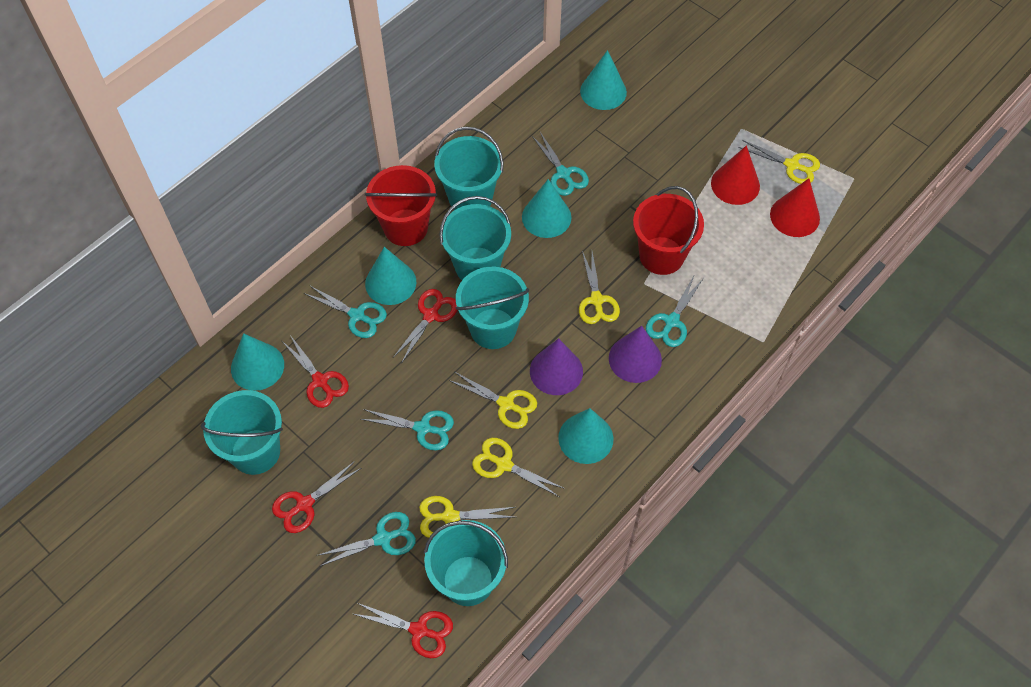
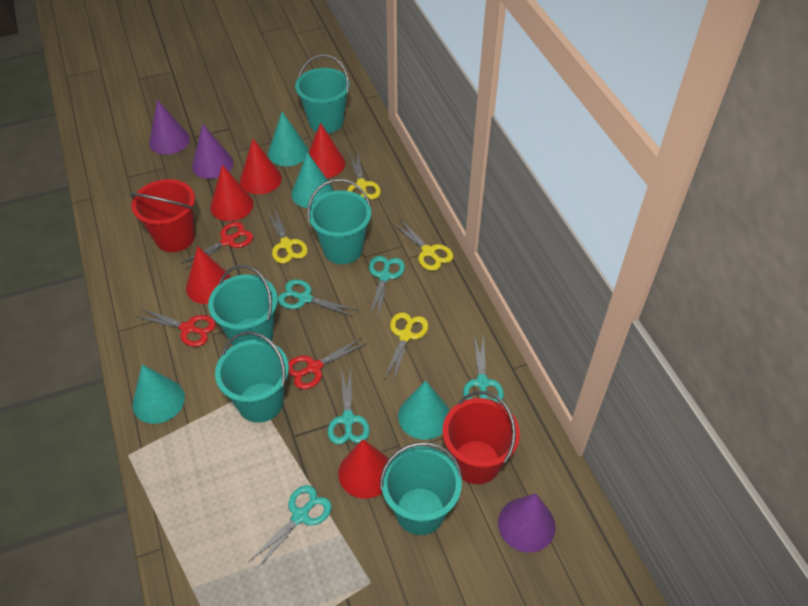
purple cone: [530,338,583,395] [609,326,662,383] = 2 -> [149,100,190,155] [192,123,233,179] [498,493,555,553] = 3
red cone: [711,146,760,205] [770,178,820,237] = 2 -> [186,246,231,304] [210,165,254,221] [240,139,282,194] [308,123,345,178] [338,439,388,499] = 5
red scissors: [272,461,361,533] [282,335,349,408] [354,603,453,658] [393,289,457,364] = 4 -> [136,308,216,347] [181,222,253,269] [288,338,367,389] = 3
turquoise cone: [231,333,284,391] [365,247,416,305] [522,179,571,238] [558,408,613,464] [580,50,627,110] = 5 -> [132,365,185,424] [268,111,308,166] [291,152,334,208] [398,380,449,440] = 4
yellow scissors: [419,496,515,538] [449,372,537,429] [472,438,565,497] [579,251,620,324] [738,140,820,184] = 5 -> [267,209,308,263] [347,152,381,199] [384,312,428,381] [393,219,453,271] = 4

